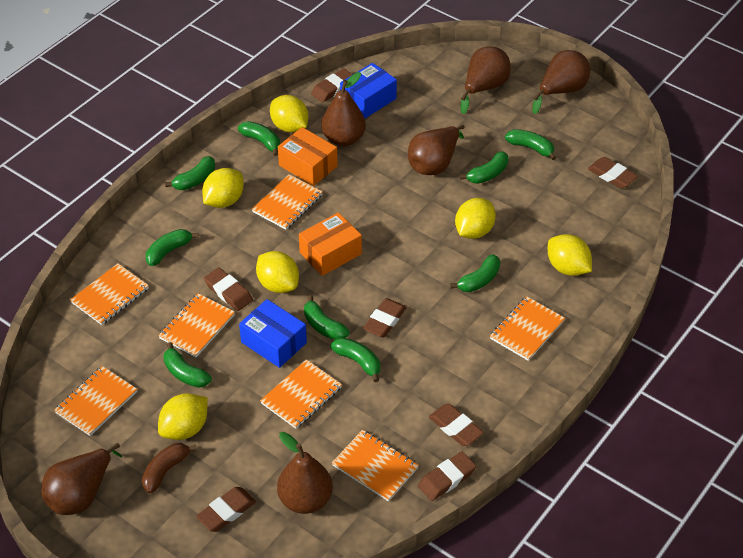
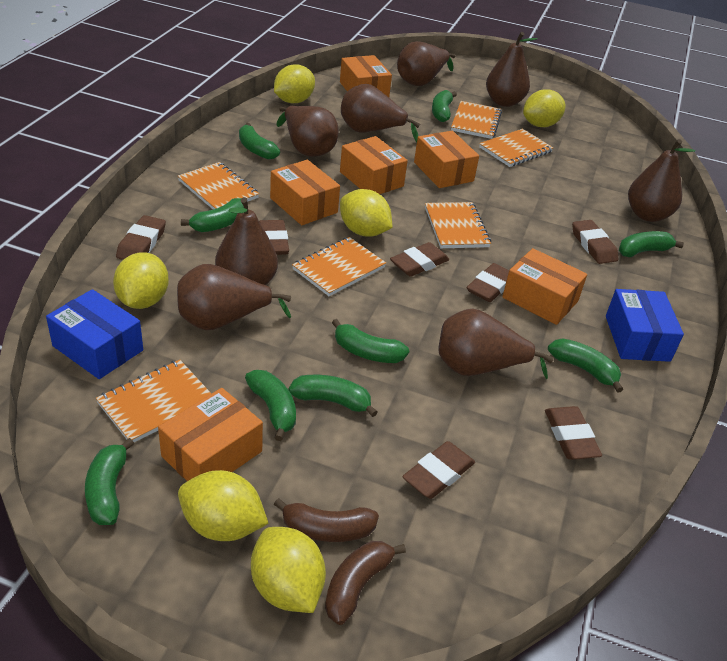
brown banana: [142,443,197,494] = 1 -> [274,498,379,542] [325,541,406,625] = 2
brown pear: [41,443,122,515] [277,432,333,514] [321,72,366,146] [408,124,464,175] [460,47,511,114] [532,50,590,114] = 6 -> [177,264,291,330] [215,197,278,285] [277,106,339,157] [341,84,420,143] [397,41,456,86] [438,308,554,379] [486,32,537,107] [628,139,696,222] = 8
orange box: [278,127,338,186] [299,212,362,276] = 2 -> [158,388,263,481] [270,160,340,225] [340,55,392,97] [340,136,408,194] [414,131,479,188] [502,248,587,325] = 6
orange notebook: [54,366,137,436] [70,264,149,325] [158,293,235,357] [252,174,323,230] [260,359,342,429] [332,430,419,502] [490,296,565,361] = 7 -> [96,360,211,442] [178,162,259,209] [292,237,386,296] [425,202,491,248] [451,101,502,139] [479,129,553,167] = 6

